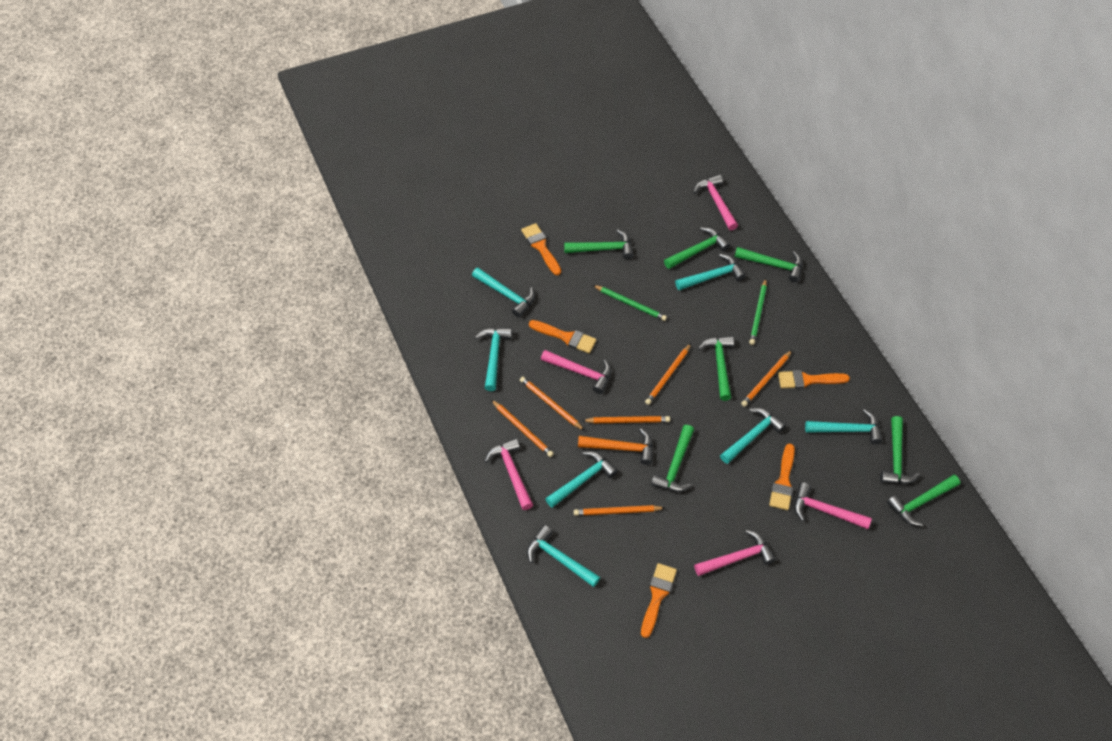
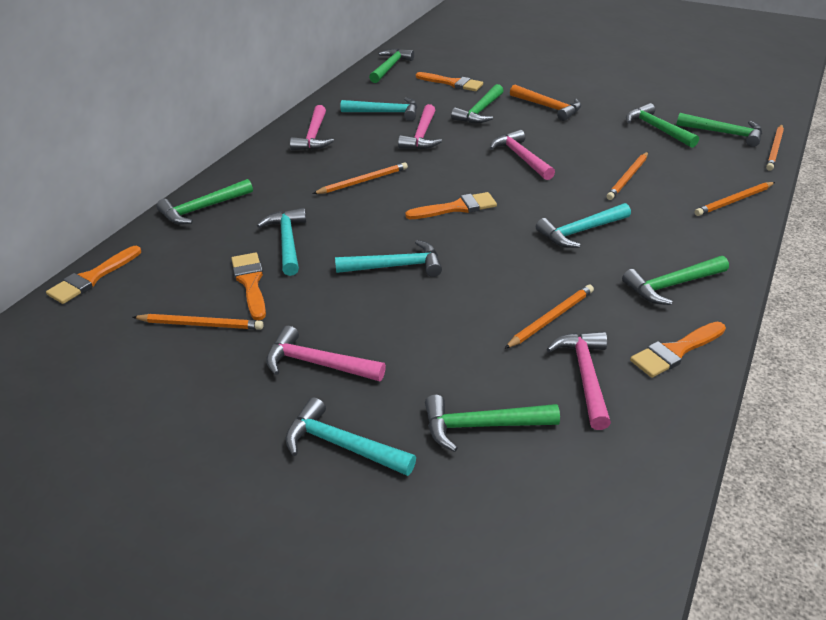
green pencil: [593,285,667,321] [749,279,767,345] = 2 -> none = 0
turquoise hammer: [472,268,535,317] [475,328,512,391] [527,525,600,587] [545,452,618,508] [675,254,746,290] [720,408,786,464] [805,409,882,444] = 7 -> [257,208,306,276] [285,397,416,476] [335,240,442,277] [340,97,417,121] [536,203,631,248] = 5

